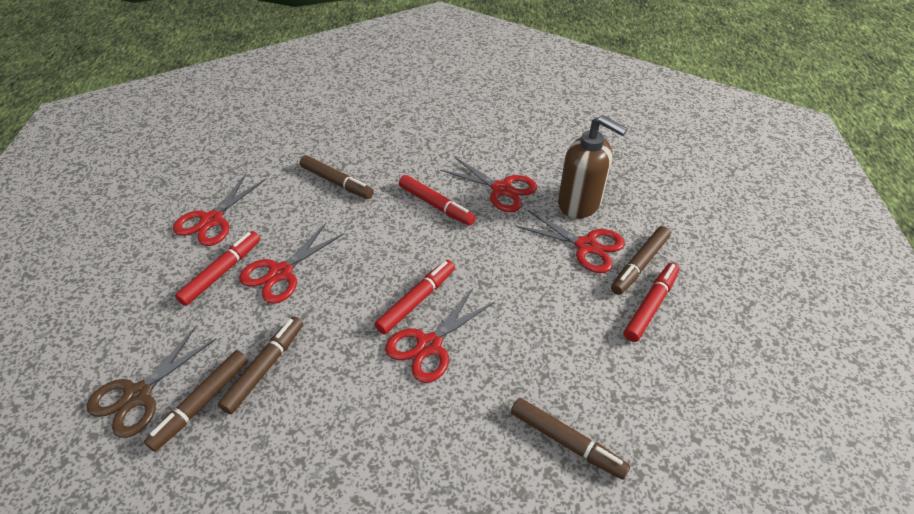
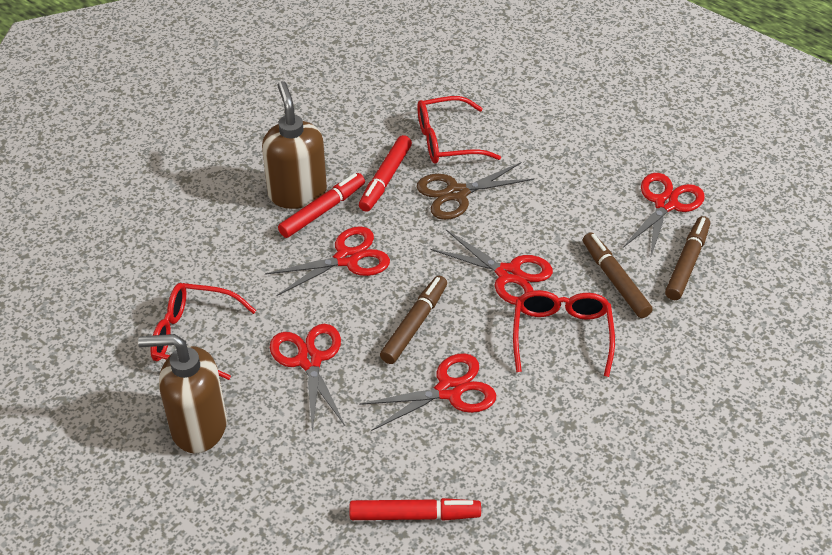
brown marker: [144,350,248,452] [218,316,303,414] [300,155,374,199] [511,398,630,480] [611,226,671,295] = 5 -> [380,276,447,364] [583,233,653,318] [665,216,710,300] = 3
brown soap dispenser: [558,115,628,219] = 1 -> [138,334,227,453] [262,81,327,209] = 2
red glasses: none = 0 -> [150,283,256,380] [417,96,501,164] [513,290,615,377] = 3
red marker: [175,231,260,306] [375,260,455,335] [399,175,476,226] [624,263,679,342] = 4 -> [278,173,365,238] [349,498,481,521] [359,135,412,212] = 3

